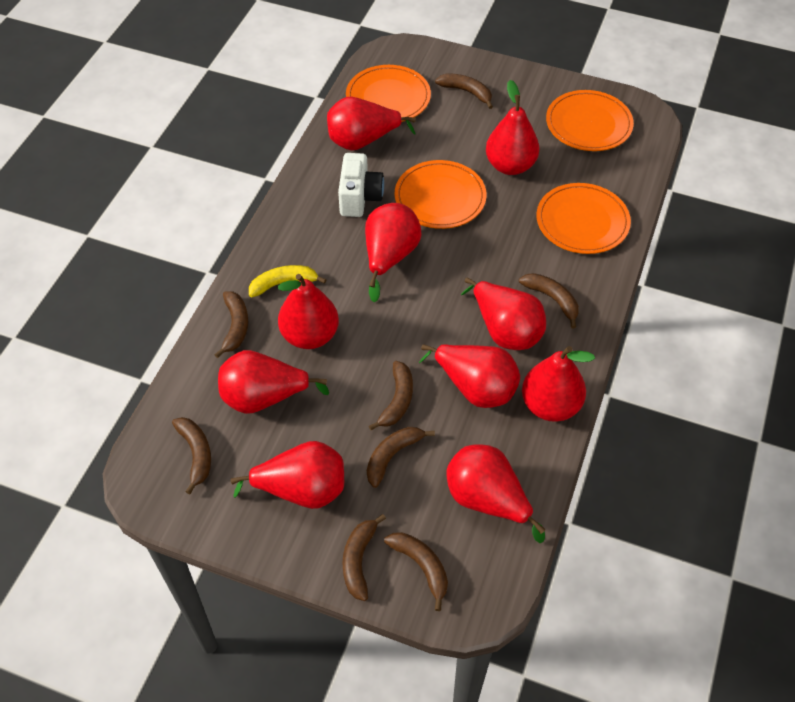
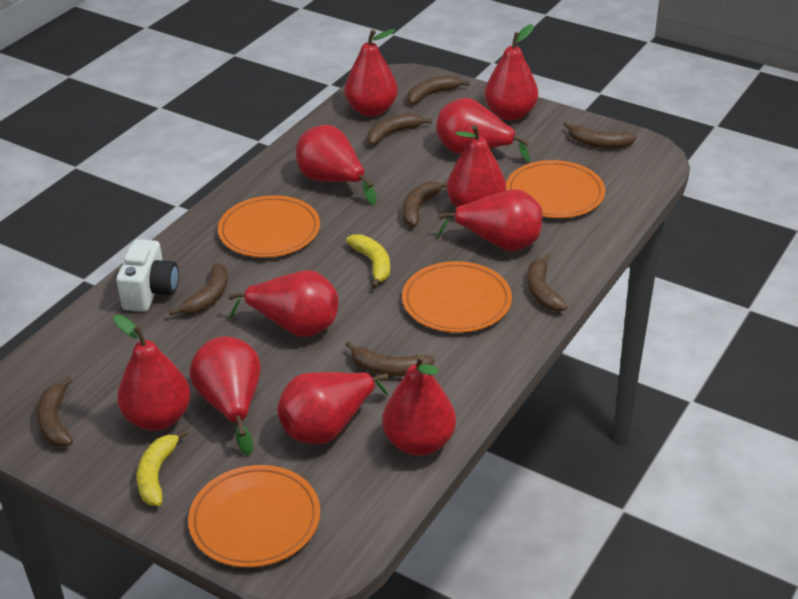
red pear: [218,350,329,414] [231,441,344,509] [278,274,339,349] [327,97,416,151] [365,203,421,302] [419,344,520,408] [447,444,545,543] [461,277,546,350] [486,80,540,175] [522,346,595,422] = 10 -> [114,315,191,431] [190,336,261,456] [228,270,338,337] [277,372,389,444] [296,125,377,205] [345,29,398,116] [382,354,456,456] [436,98,530,162] [437,189,543,251] [447,125,506,207] [484,24,538,120] = 11
yellow banana: [249,265,327,297] = 1 -> [137,429,188,506] [346,234,390,288] = 2

